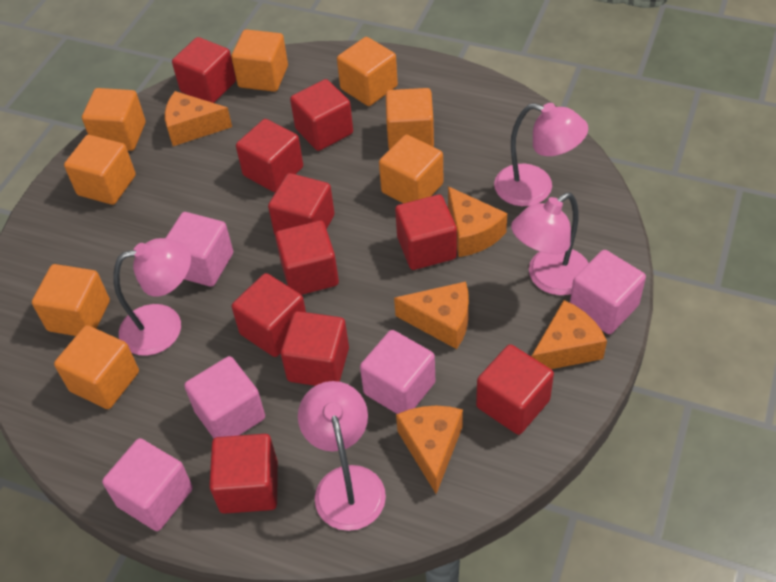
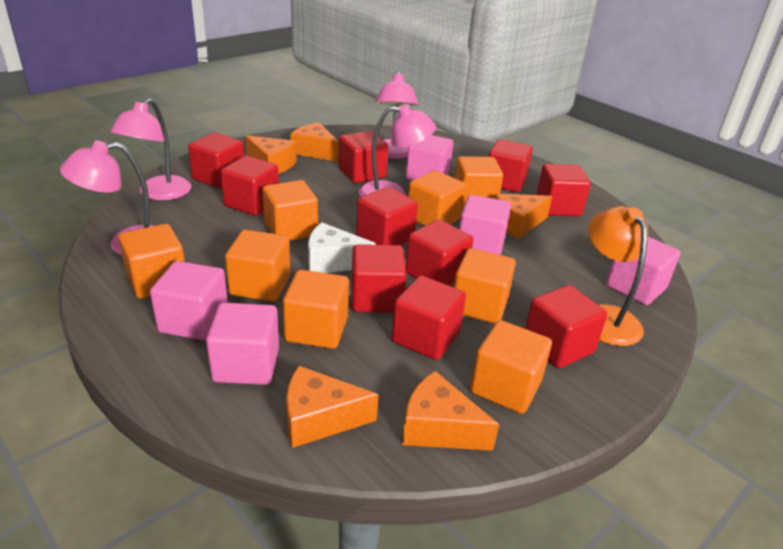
orange lamp: none = 0 -> [588,206,649,346] = 1
white cheese: none = 0 -> [308,222,376,273] = 1

